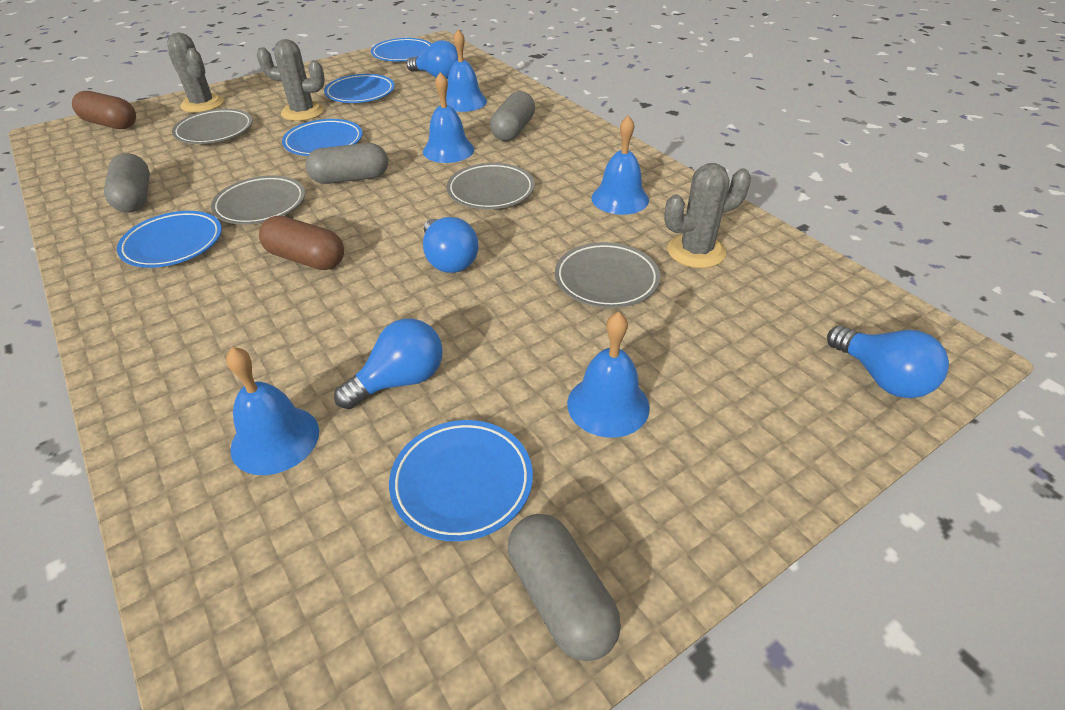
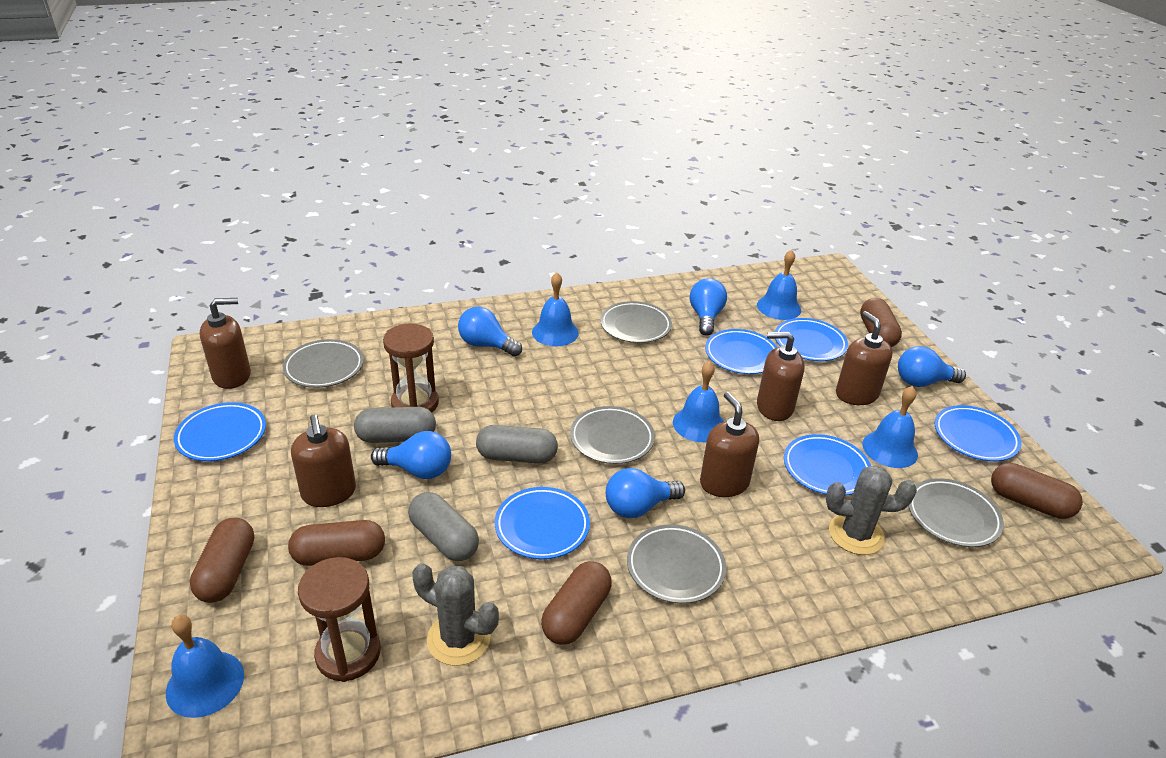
blue light bulb: [334,319,443,409] [407,40,458,79] [423,217,478,273] [827,325,949,398] = 4 -> [371,431,451,479] [458,307,522,357] [606,468,685,518] [690,278,727,335] [898,346,966,387] = 5
blue plate: [117,211,222,268] [282,119,362,156] [324,74,395,103] [371,38,432,61] [389,420,533,541] = 5 -> [174,402,266,461] [495,487,590,559] [705,329,777,374] [775,318,848,361] [784,434,871,496] [935,405,1022,461] = 6
brown capsule: [72,91,136,129] [259,216,344,270] = 2 -> [190,518,254,603] [288,520,385,566] [541,561,612,645] [860,298,902,347] [991,463,1083,519] = 5
brown hourglass: none = 0 -> [298,557,381,682] [383,323,439,412] = 2
brown soap dispenser: none = 0 -> [200,298,251,389] [291,415,356,507] [700,392,759,497] [757,332,805,421] [836,311,893,405] = 5
grey cactus: [167,33,224,113] [257,39,325,121] [664,163,751,268] = 3 -> [412,563,499,666] [826,465,917,555] = 2
grey capsule: [104,153,150,213] [306,143,388,184] [490,91,535,141] [508,514,621,661] = 4 -> [354,407,436,443] [408,492,479,561] [476,425,558,464] = 3
grey plate: [172,109,253,144] [211,175,305,224] [447,163,535,209] [555,242,660,308] = 4 -> [283,339,364,388] [570,406,655,464] [600,301,672,343] [627,524,726,604] [908,478,1004,547] = 5

